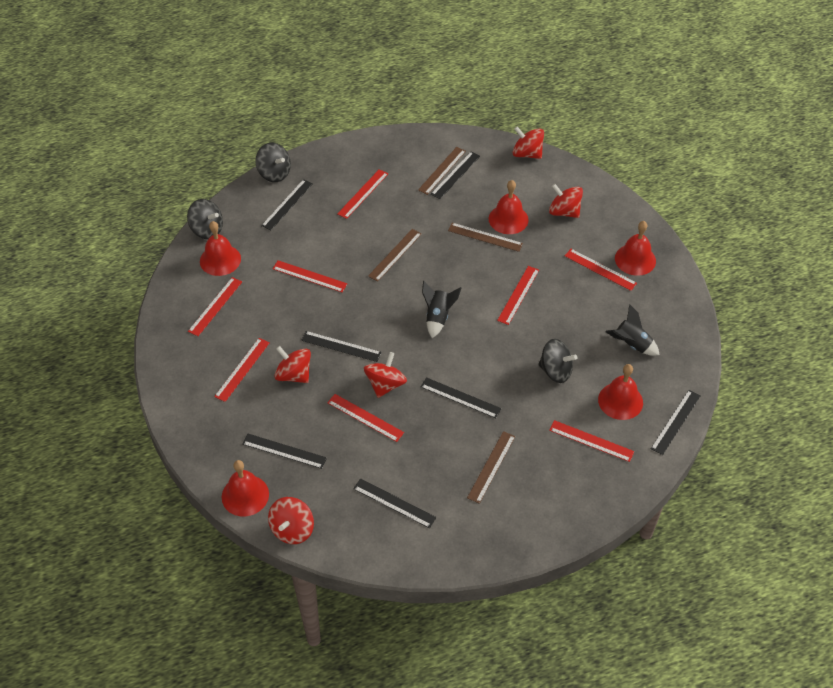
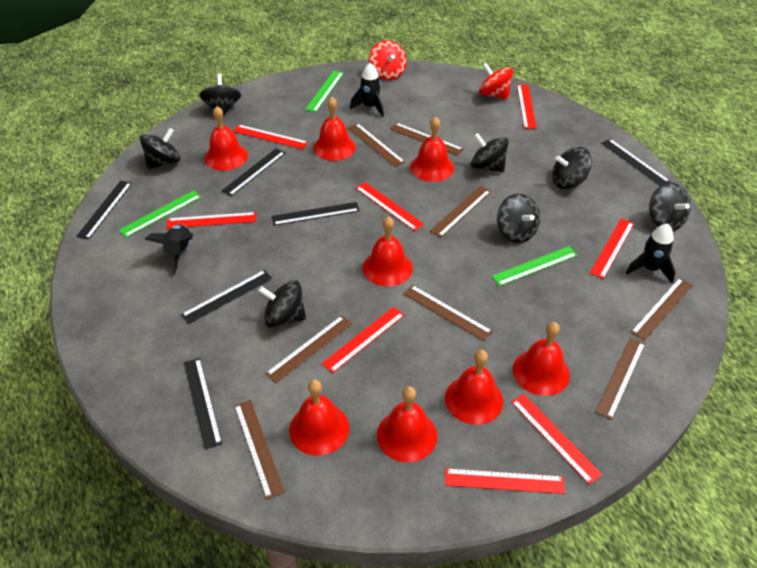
black rocket: [422,281,461,338] [605,304,659,356] = 2 -> [145,225,193,275] [350,63,384,117] [626,223,676,283] = 3
black ruler: [242,434,327,469] [261,179,313,230] [301,331,381,362] [353,478,437,528] [421,377,501,418] [431,152,480,199] [651,390,701,455] = 7 -> [76,181,132,240] [181,270,272,324] [184,358,222,449] [221,148,285,196] [271,202,360,226] [601,139,670,186] = 6
black spinning top: [187,199,223,239] [255,143,291,182] [538,339,577,383] = 3 -> [140,128,181,169] [199,74,241,116] [258,280,306,328] [471,133,509,172] [497,194,540,243] [552,147,592,189] [649,183,691,231] = 7
brown ruler: [368,229,422,282] [418,147,466,195] [448,223,523,252] [467,431,515,504] = 4 -> [234,400,285,499] [265,315,352,383] [348,123,405,167] [390,123,464,156] [403,285,493,341] [430,186,491,237] [595,337,645,420] [631,278,693,341] = 8
green ruler: none = 0 -> [119,190,201,237] [305,71,344,112] [492,246,577,286] = 3
red bell: [200,221,241,276] [222,460,269,517] [488,180,529,234] [598,364,643,420] [615,221,656,276] = 5 -> [204,106,248,171] [289,380,349,456] [313,97,356,161] [363,216,413,287] [377,386,437,463] [410,117,454,182] [445,350,503,425] [513,322,570,396] = 8
red spinning top: [268,497,314,544] [274,346,311,383] [364,352,407,398] [512,126,544,159] [549,184,583,218] = 5 -> [369,40,407,80] [479,63,513,100] = 2

